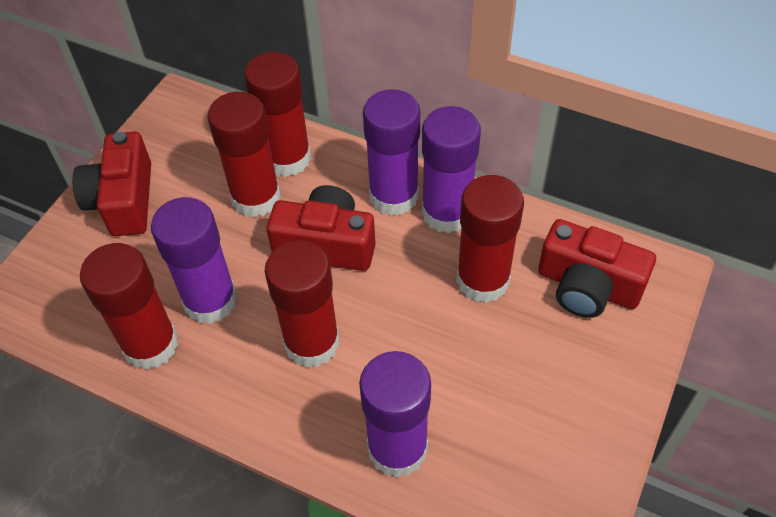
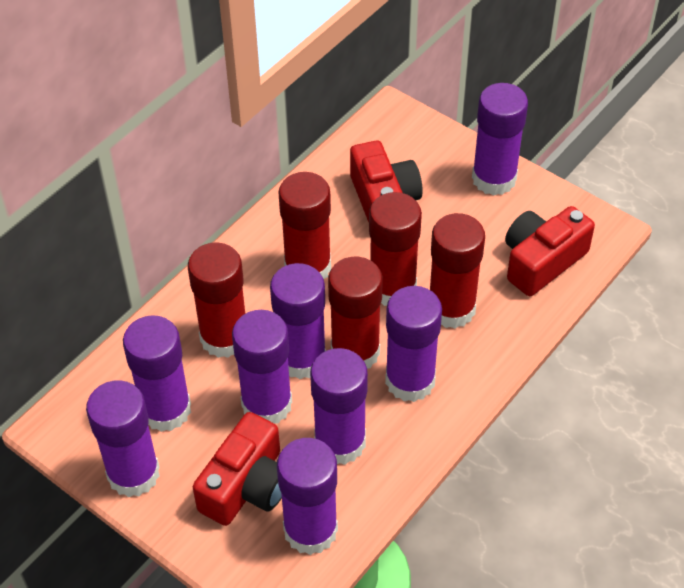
purple glue stick: [151,197,238,324] [359,351,431,478] [363,89,420,216] [422,106,481,233] = 4 -> [86,380,160,497] [123,315,191,432] [232,310,292,424] [270,263,326,379] [277,438,338,555] [310,348,368,465] [385,286,442,402] [472,83,528,195] = 8

